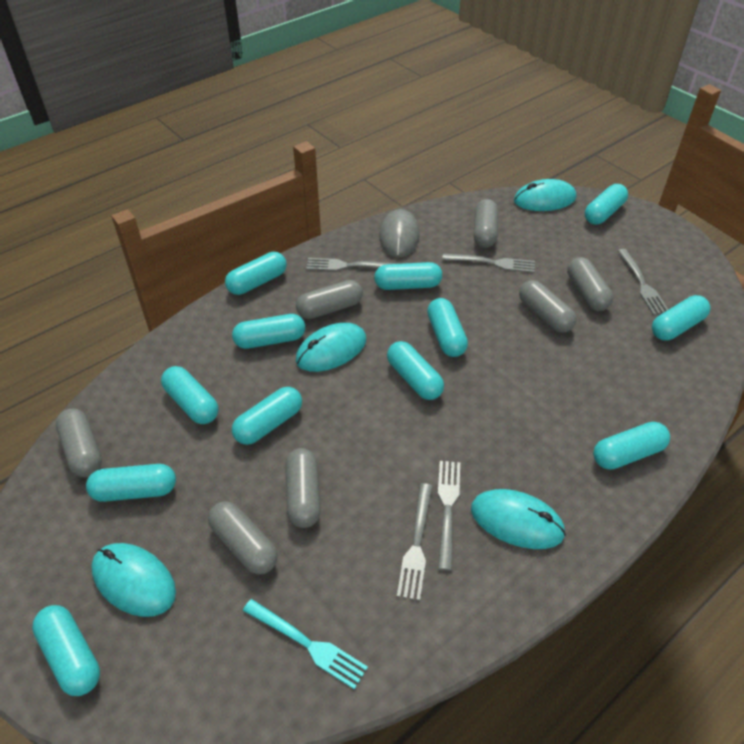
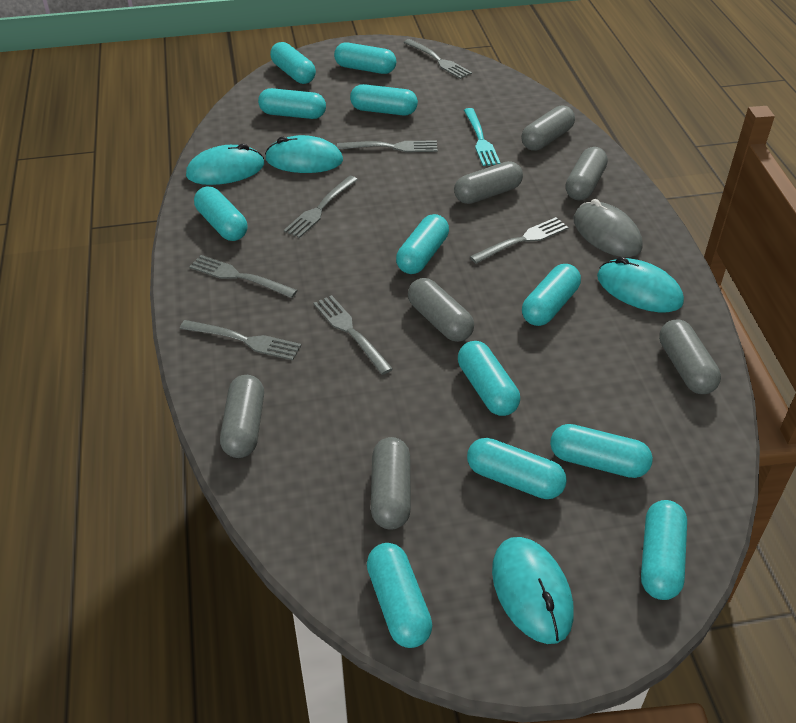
grey fork: [306,258,399,271] [397,483,433,601] [438,461,460,571] [442,253,535,273] [618,249,669,315] = 5 -> [180,320,301,360] [189,255,298,298] [284,176,358,238] [314,295,393,375] [337,140,438,152] [404,39,472,79] [470,217,569,264] = 7

